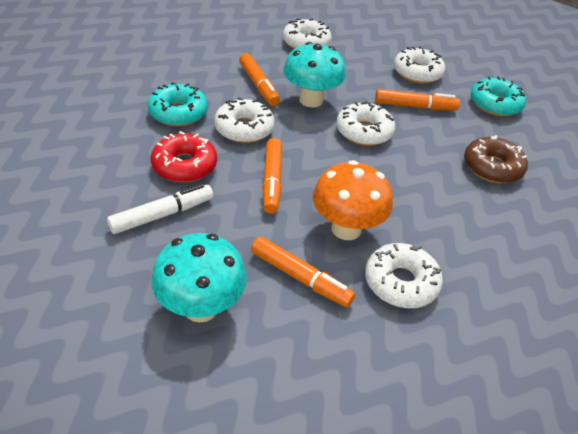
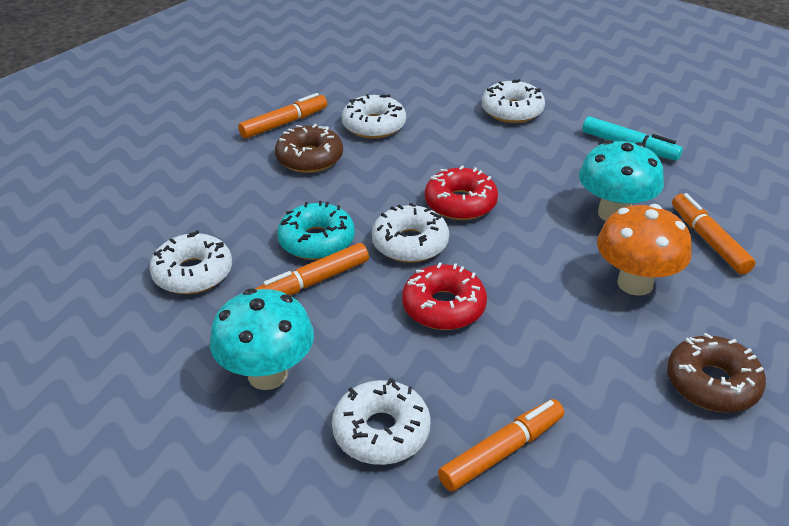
brown donut: [464,135,528,183] = 1 -> [275,124,343,173] [667,333,766,412] = 2
red donut: [151,131,217,183] = 1 -> [402,262,487,330] [425,165,498,220] = 2
turquoise donut: [148,82,208,126] [471,76,526,116] = 2 -> [277,201,355,260] = 1
turquoise marker: none = 0 -> [582,116,683,161] = 1
white marker: [107,184,213,234] = 1 -> none = 0

